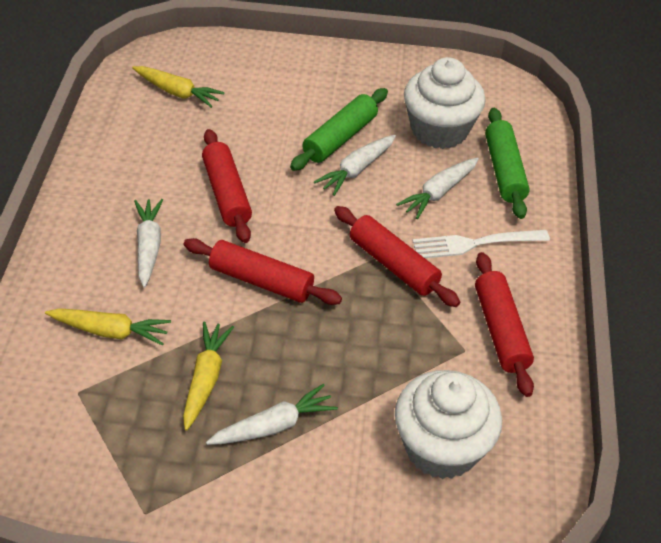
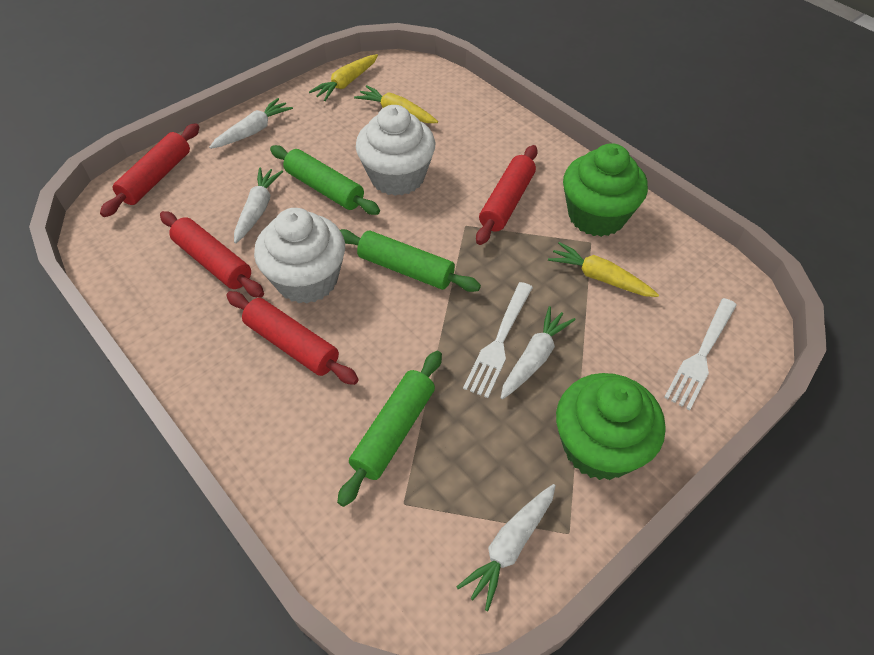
green cupcake: none = 0 -> [556,373,666,480] [563,143,648,237] = 2
green rolling pin: [290,88,388,171] [485,108,530,219] = 2 -> [270,145,380,215] [337,351,442,507] [340,229,481,292] = 3
white fork: [412,230,550,258] = 1 -> [463,282,533,398] [664,298,737,410] = 2

